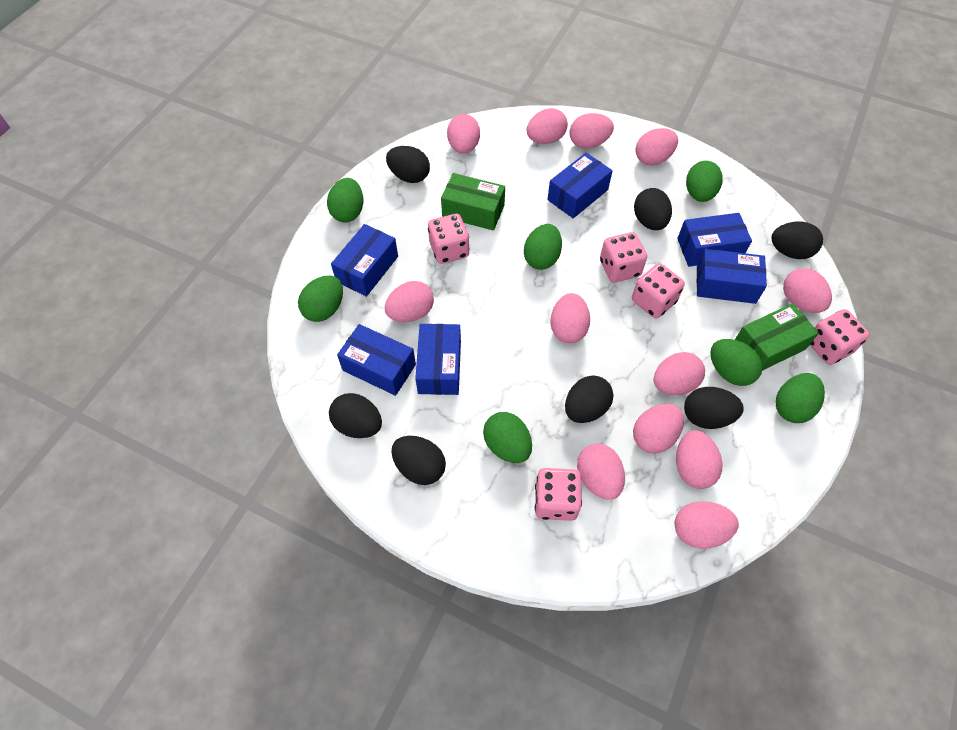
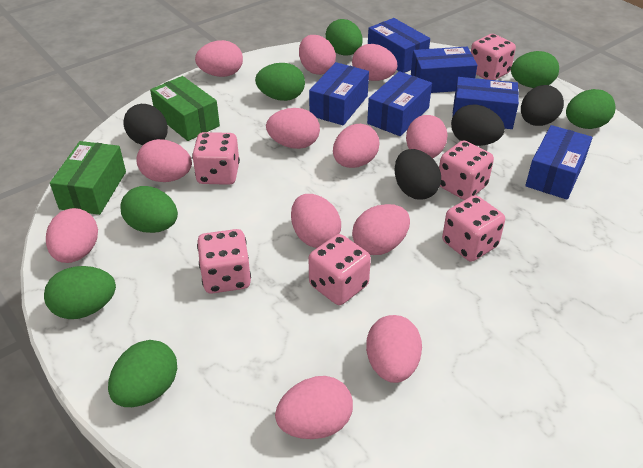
black egg: [329,393,382,438] [386,146,430,183] [391,436,446,485] [565,375,613,423] [634,188,672,230] [684,387,743,429] [771,222,823,259] = 7 -> [123,104,168,145] [394,149,441,200] [451,105,505,146] [521,85,564,126] = 4
pink dice: [428,214,469,264] [535,468,582,521] [600,232,647,283] [632,263,685,318] [810,309,869,365] = 5 -> [192,132,240,185] [197,229,251,294] [309,234,371,305] [439,140,494,200] [442,195,505,262] [471,34,516,80] = 6

